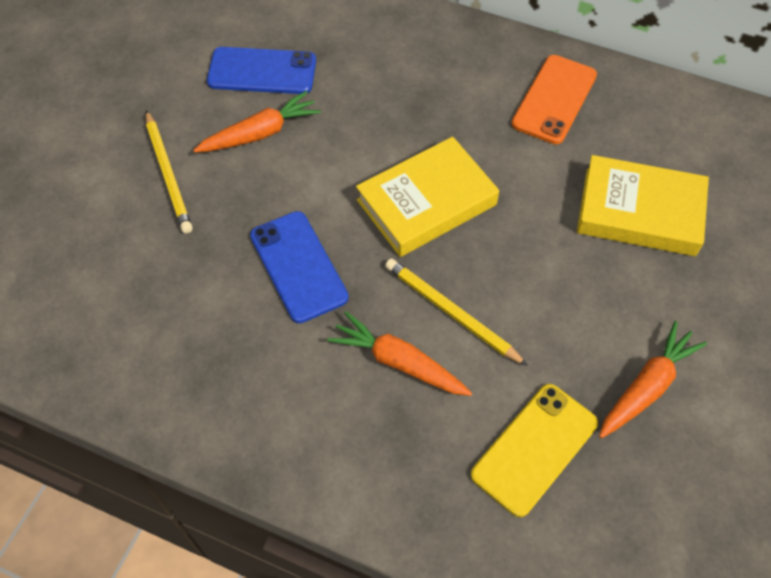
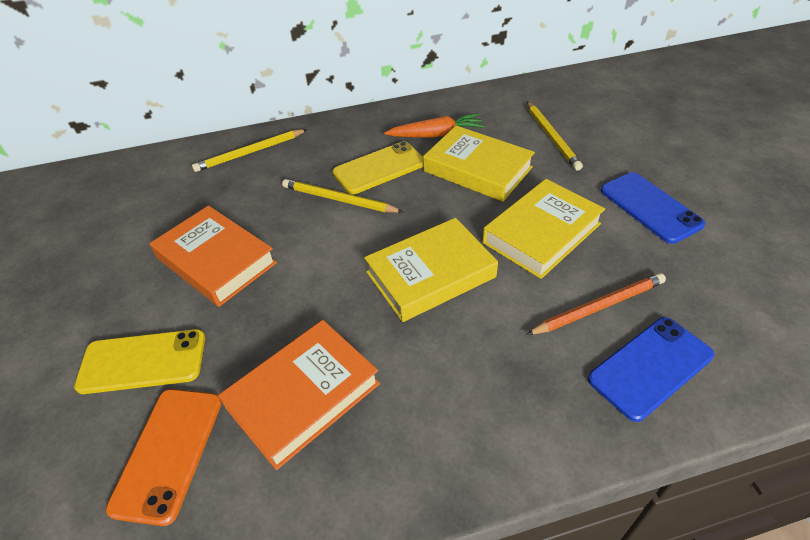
orange book: none = 0 -> [150,205,277,307] [218,320,380,470] = 2
orange carrot: [193,91,321,153] [327,311,472,396] [599,321,707,438] = 3 -> [384,113,485,137] = 1
orange pencil: none = 0 -> [526,273,666,335] = 1
yellow book: [356,137,499,257] [577,155,709,256] = 2 -> [364,218,498,322] [423,125,535,202] [482,179,605,279] = 3
yellow pencil: [146,110,193,234] [385,258,528,366] = 2 -> [192,129,308,172] [282,179,403,213] [527,102,583,171] = 3
yellow phone: [471,384,598,517] = 1 -> [74,329,205,394] [332,141,423,194] = 2

